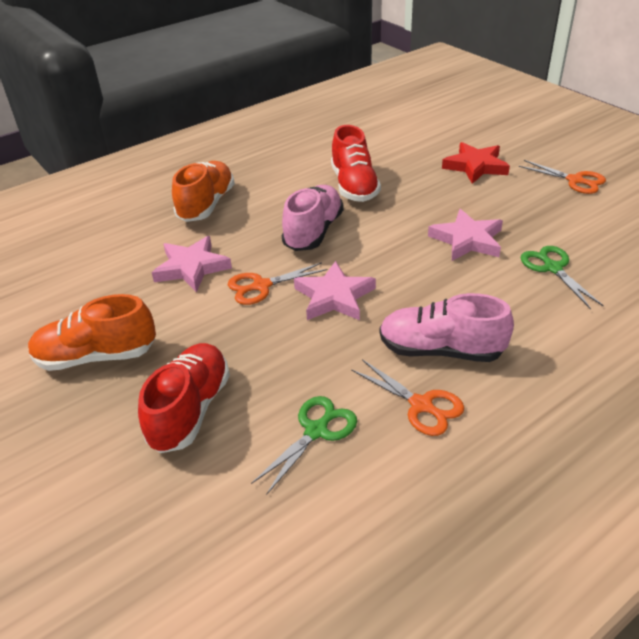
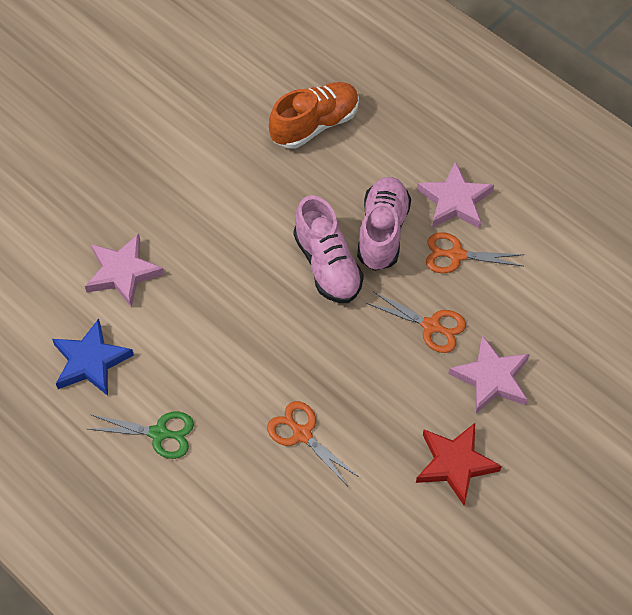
blue star: none = 0 -> [52,319,134,396] = 1
green scissors: [251,396,357,495] [520,246,604,309] = 2 -> [88,412,194,459] = 1
orange shoe: [28,294,156,371] [172,161,235,222] = 2 -> [269,82,359,149] = 1
red shoe: [138,343,230,453] [331,125,381,202] = 2 -> none = 0

